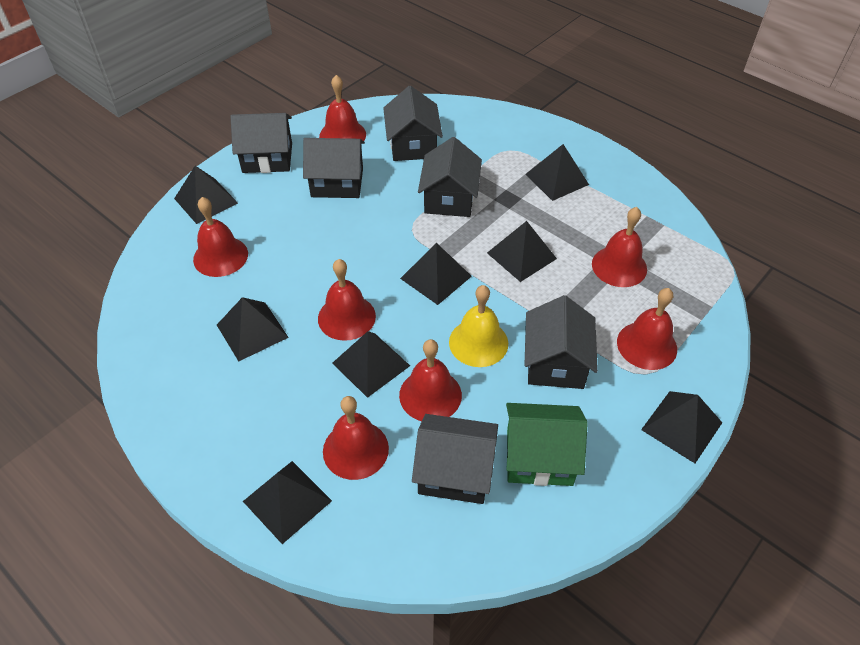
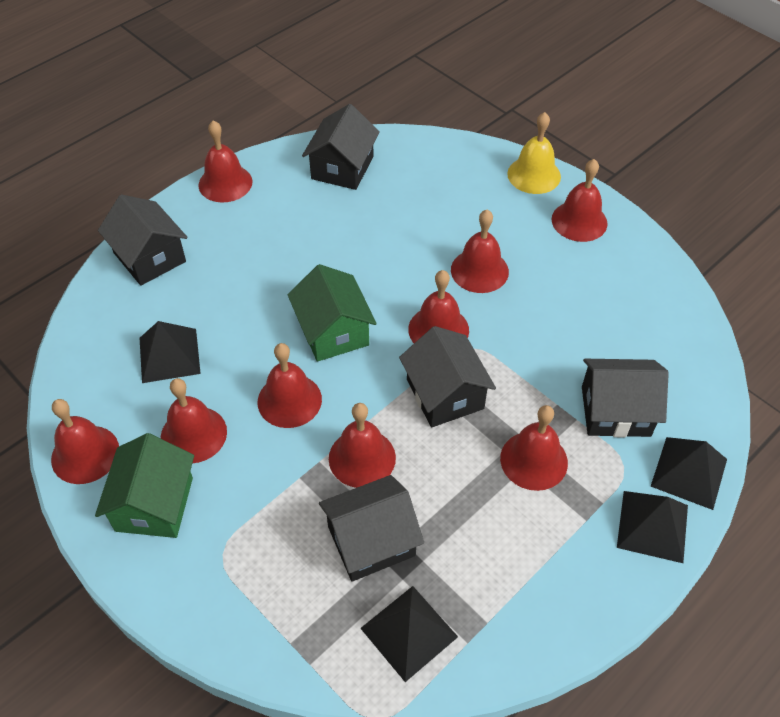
black house: [230,113,292,173] [303,138,365,198] [383,86,443,161] [412,414,498,504] [418,137,482,217] [524,295,598,389] = 6 -> [98,195,188,286] [302,104,380,190] [319,475,424,582] [399,326,496,427] [582,359,669,438] = 5
black pyramid: [174,166,238,224] [217,297,289,361] [243,461,332,544] [332,331,410,398] [400,243,472,305] [487,221,557,282] [525,144,589,201] [641,391,722,463] = 8 -> [140,321,201,383] [360,586,458,682] [617,491,688,563] [651,437,727,510] = 4
green house: [506,403,588,486] = 1 -> [95,433,194,538] [288,264,377,362] = 2
red bell: [193,197,248,277] [318,259,376,341] [319,75,366,141] [323,396,389,480] [399,339,462,421] [592,207,647,287] [617,288,677,370] = 7 -> [51,399,119,484] [161,378,227,463] [199,120,252,202] [258,343,322,428] [329,403,396,488] [408,270,469,343] [451,210,509,293] [500,405,568,491] [552,159,608,242] = 9

